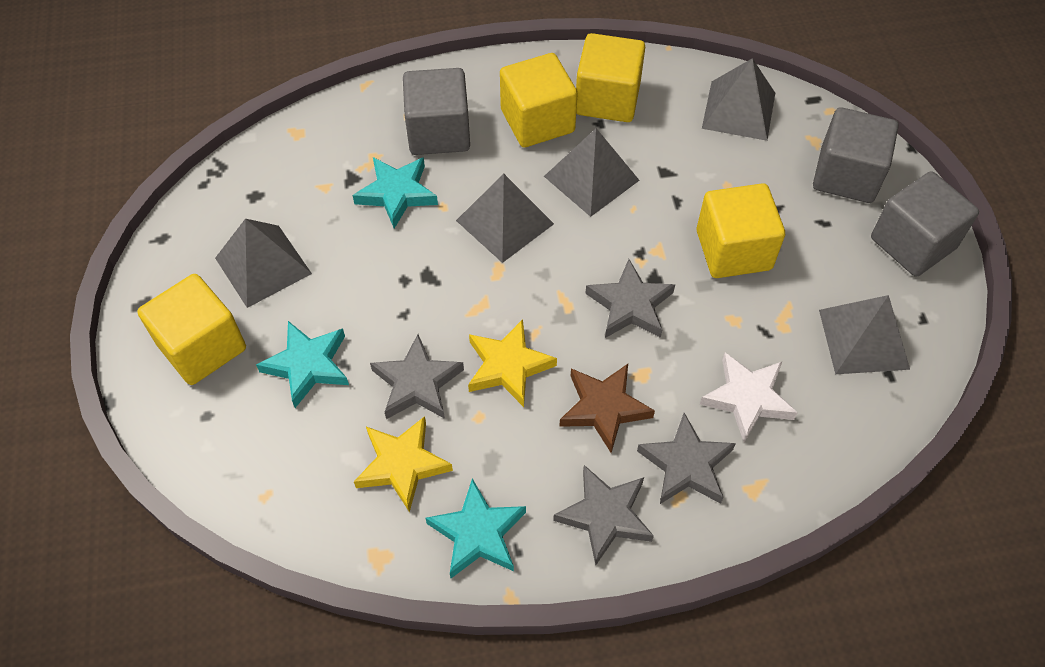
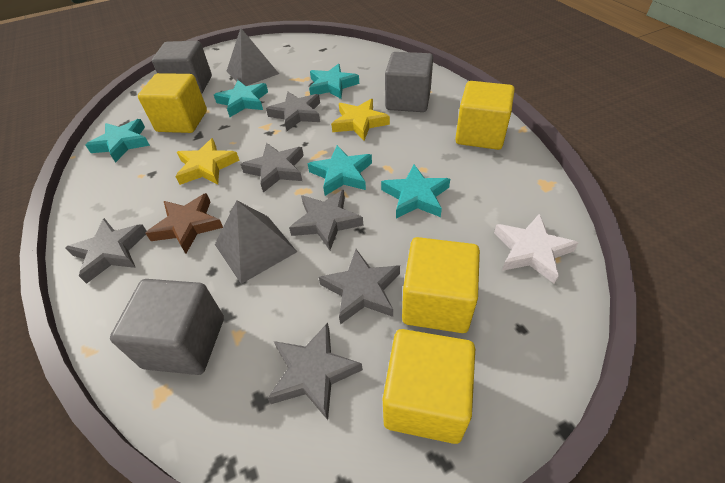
grey pyramid: [215,219,312,308] [456,174,554,263] [544,128,640,217] [702,58,775,141] [819,295,910,374] = 5 -> [215,200,297,284] [227,28,279,86] = 2
grey star: [370,334,464,419] [553,465,654,565] [585,259,675,338] [637,413,736,504] = 4 -> [65,218,147,284] [240,143,304,193] [266,92,320,131] [267,323,363,420] [289,190,363,250] [319,249,400,325] = 6
turquoise star: [256,321,349,408] [353,157,438,229] [425,478,526,578] = 3 -> [85,119,150,163] [214,80,268,117] [308,145,372,196] [309,64,359,99] [381,164,450,218] = 5

